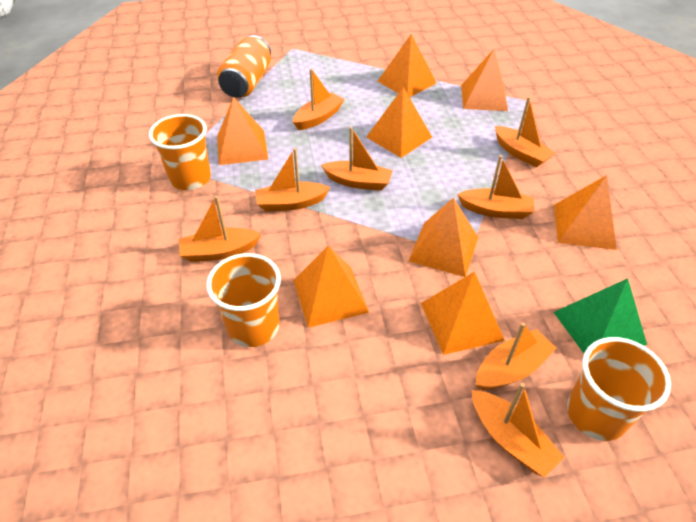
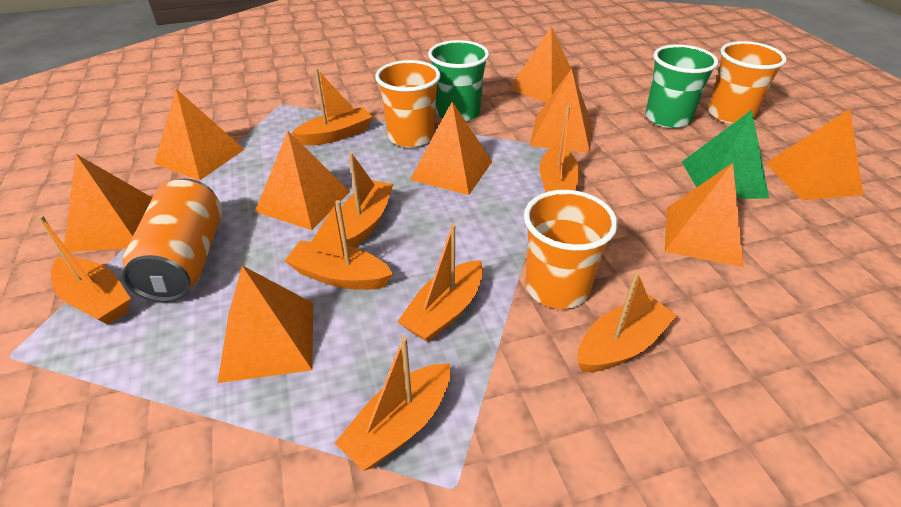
green cup: none = 0 -> [428,40,489,122] [645,44,718,128] = 2
orange pyramid: [217,97,268,165] [293,245,369,328] [366,87,432,158] [378,34,436,98] [408,198,478,277] [421,271,505,355] [461,49,508,111] [554,175,617,250] = 8 -> [64,154,152,252] [154,89,245,180] [218,266,313,383] [255,131,350,230] [410,102,493,195] [509,26,579,103] [530,69,592,153] [664,163,744,267] [766,109,863,200] = 9

